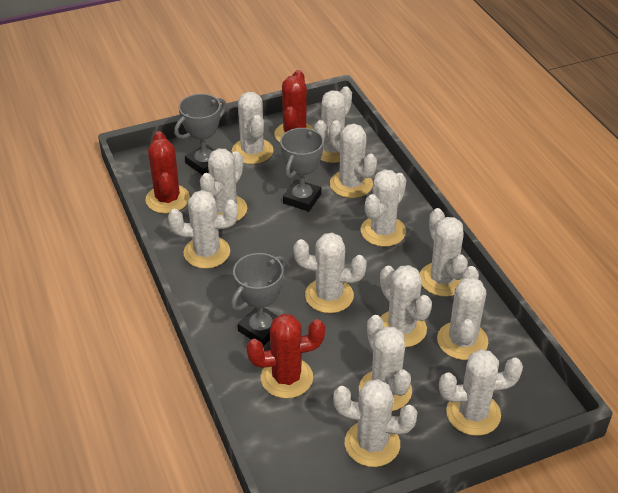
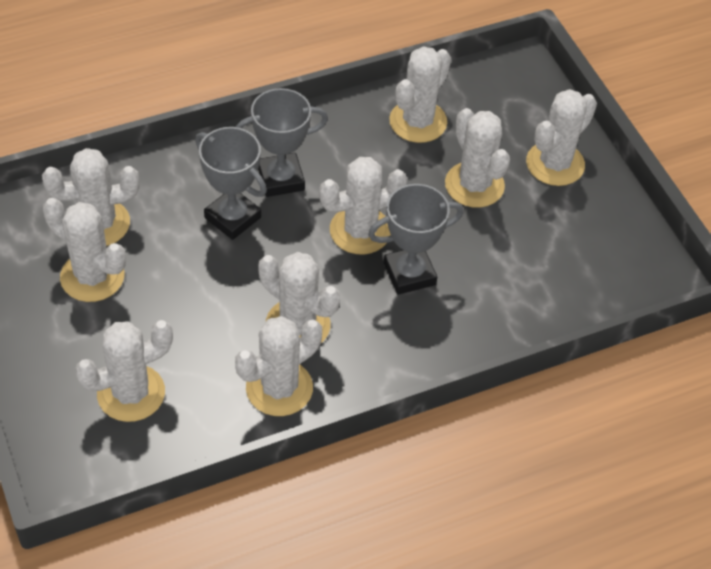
red cactus: [146,131,190,214] [246,314,325,399] [274,70,313,143] = 3 -> none = 0
white cactus: [168,190,238,269] [200,148,247,222] [232,92,273,164] [294,233,367,313] [314,86,352,163] [329,120,377,198] [333,379,418,467] [359,315,412,411] [360,169,406,247] [380,265,432,347] [420,208,468,297] [437,266,488,360] [439,349,523,436] = 13 -> [42,148,140,246] [43,198,126,302] [75,320,173,422] [235,316,322,416] [258,252,340,343] [319,157,407,254] [389,46,451,143] [445,108,510,208] [526,89,597,186] = 9

